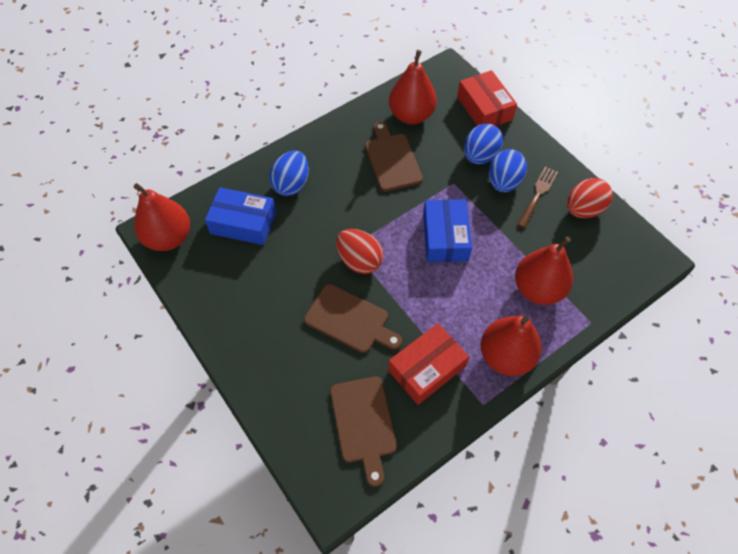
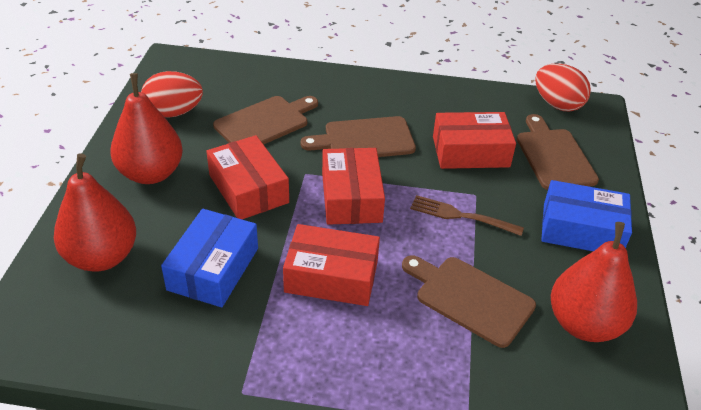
blue egg: [269,150,309,196] [464,123,503,164] [489,149,527,192] = 3 -> none = 0
brown cutting board: [304,284,402,353] [330,376,397,487] [365,122,423,192] = 3 -> [213,96,318,145] [301,116,416,157] [402,255,536,348] [517,114,599,190] = 4
red box: [388,323,469,405] [457,70,517,126] = 2 -> [206,135,289,219] [283,224,380,306] [322,148,385,225] [433,112,516,169] = 4
red pear: [134,183,190,251] [389,50,437,124] [480,315,542,376] [515,236,573,305] = 4 -> [54,153,136,272] [110,73,183,184] [551,222,637,342] = 3

